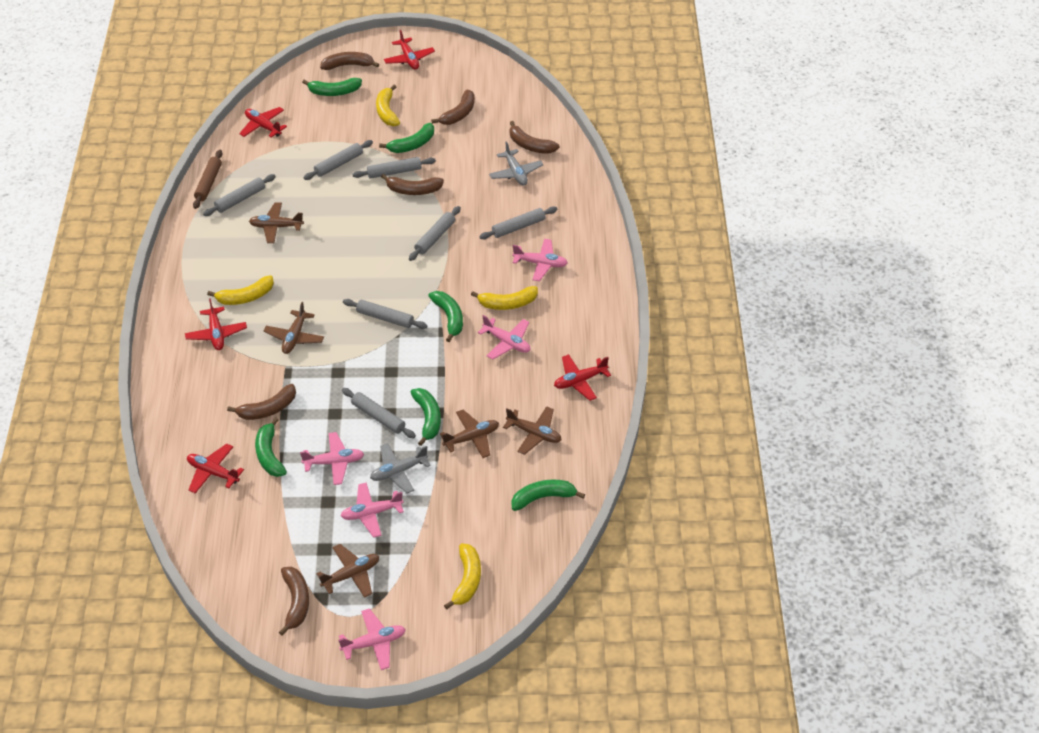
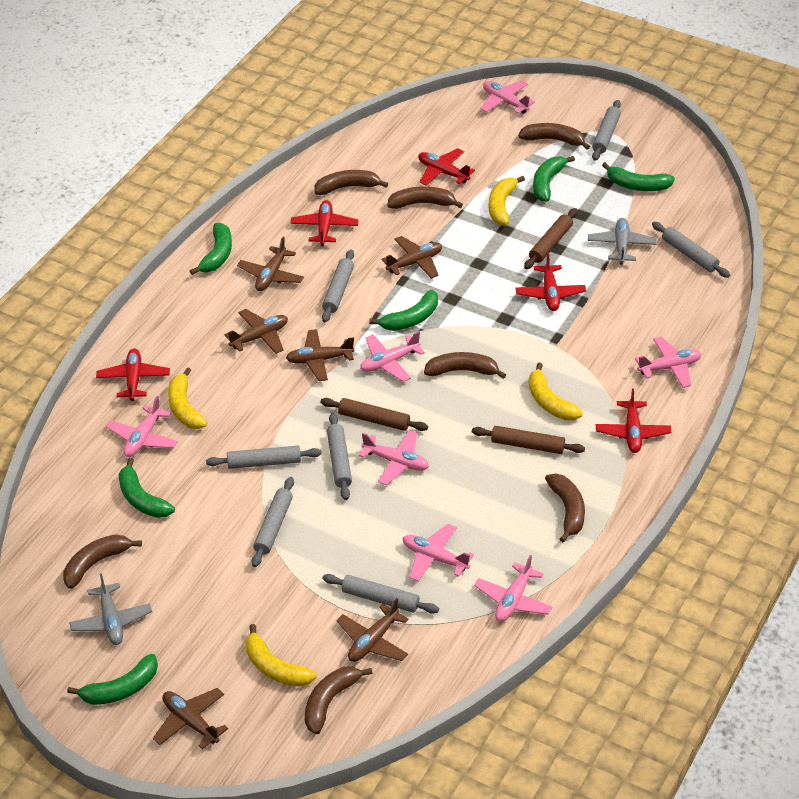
brown banana: [227,384,296,420] [279,567,309,636] [320,52,379,70] [381,174,444,195] [431,90,475,125] [510,121,559,154] = 6 -> [63,534,142,589] [305,666,373,734] [315,170,388,195] [387,186,463,209] [424,352,506,379] [518,123,590,150] [545,473,585,543] = 7
brown plane: [249,202,304,243] [264,302,324,354] [317,544,379,598] [440,410,499,458] [503,406,562,455] = 5 -> [153,688,228,749] [224,309,288,354] [237,237,304,291] [286,329,355,381] [336,598,409,662] [382,236,442,279] = 6
brown rolling pin: [193,150,222,209] = 1 -> [321,398,428,431] [472,426,585,454] [524,208,577,269] = 3
pink plane: [300,432,364,485] [338,608,406,670] [341,482,404,538] [478,315,530,360] [512,239,568,281] = 5 -> [106,396,178,457] [359,430,429,485] [360,331,425,382] [403,524,474,581] [474,555,552,622] [480,81,535,114] [635,336,702,388] = 7

